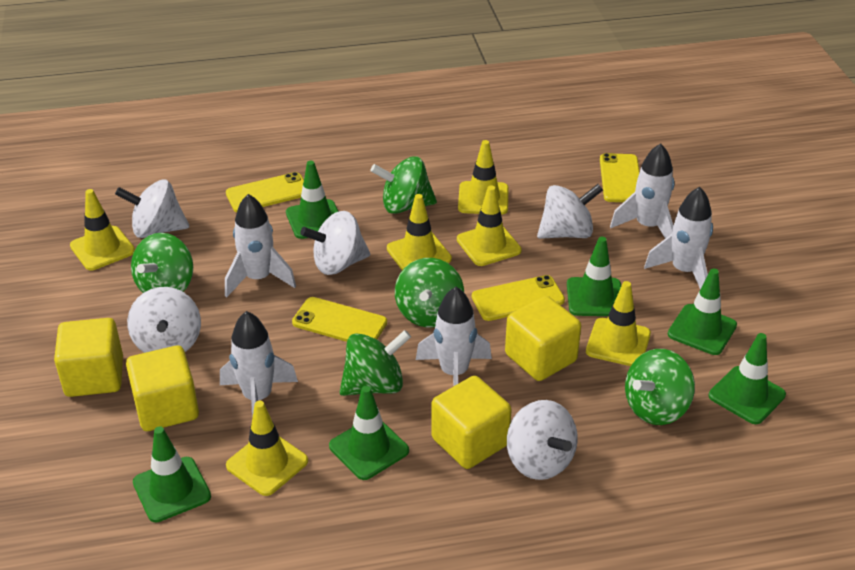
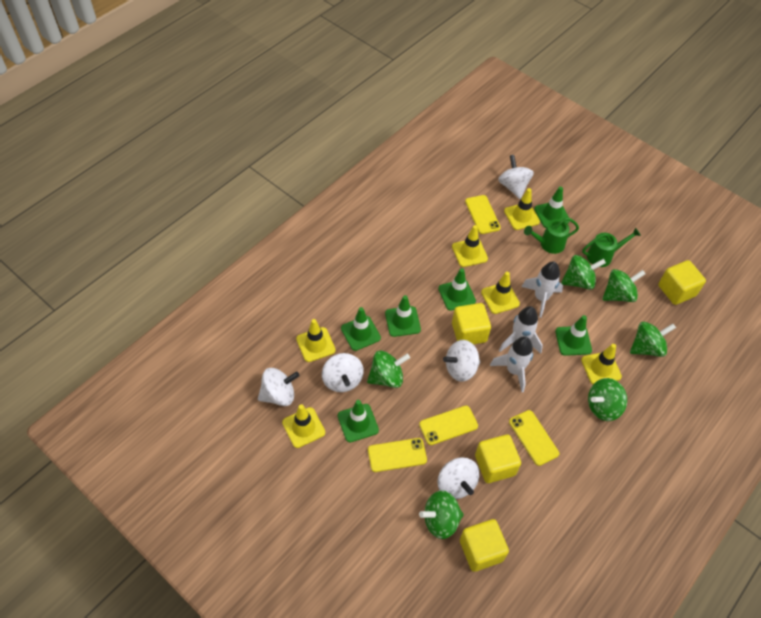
green spinning top: [131,233,193,293] [340,330,411,396] [370,156,437,214] [395,258,464,327] [625,349,695,425] = 5 -> [367,350,410,388] [419,490,464,539] [561,255,606,290] [588,378,627,421] [602,269,646,302] [630,322,676,357] = 6
green watering can: none = 0 -> [524,218,579,254] [582,227,641,267] = 2
white rocket: [220,311,298,418] [225,194,296,297] [416,287,492,387] [610,143,674,239] [644,187,713,289] = 5 -> [490,336,533,392] [499,306,543,354] [521,261,563,318] = 3

